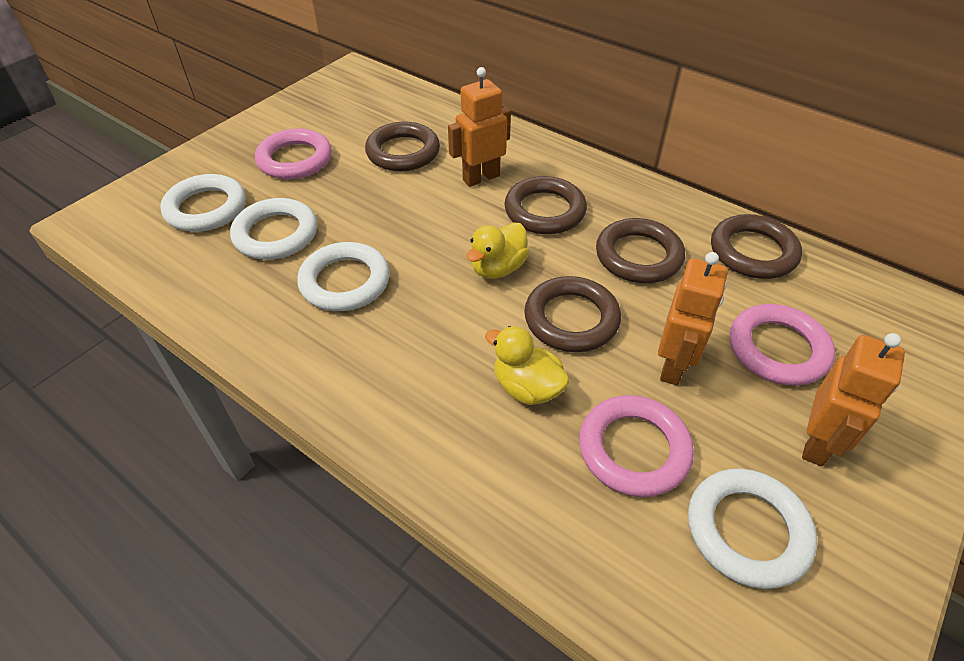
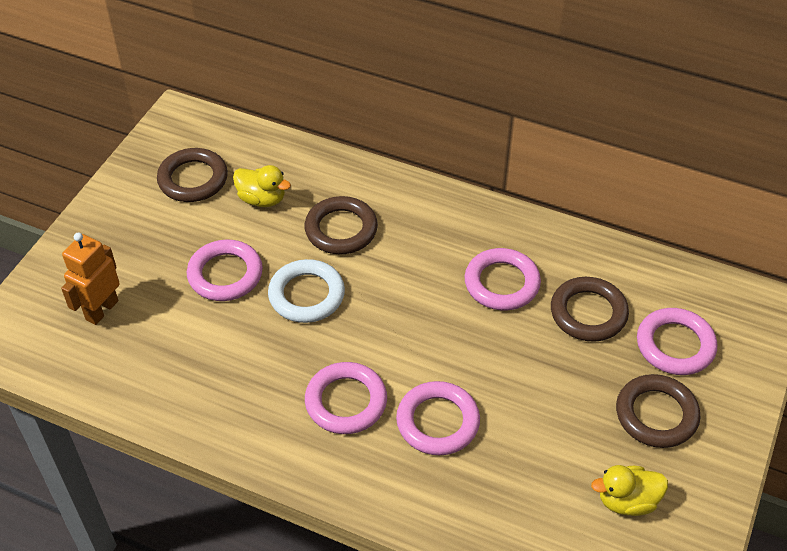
brown ring: [365,122,440,171] [504,176,587,234] [524,276,621,352] [596,218,685,283] [711,214,802,279] = 5 -> [157,148,228,202] [304,196,378,254] [551,277,629,342] [616,374,700,448] = 4
orange robot: [448,67,511,187] [658,252,728,385] [802,333,905,466] = 3 -> [61,233,120,325] = 1
pink ring: [255,128,332,179] [579,395,694,497] [730,304,835,386] = 3 -> [187,240,263,301] [305,362,387,434] [396,381,480,455] [465,248,541,310] [637,308,717,375] = 5
white ring: [160,174,246,232] [230,198,317,260] [297,242,390,311] [688,469,817,589] = 4 -> [268,259,345,323] = 1

